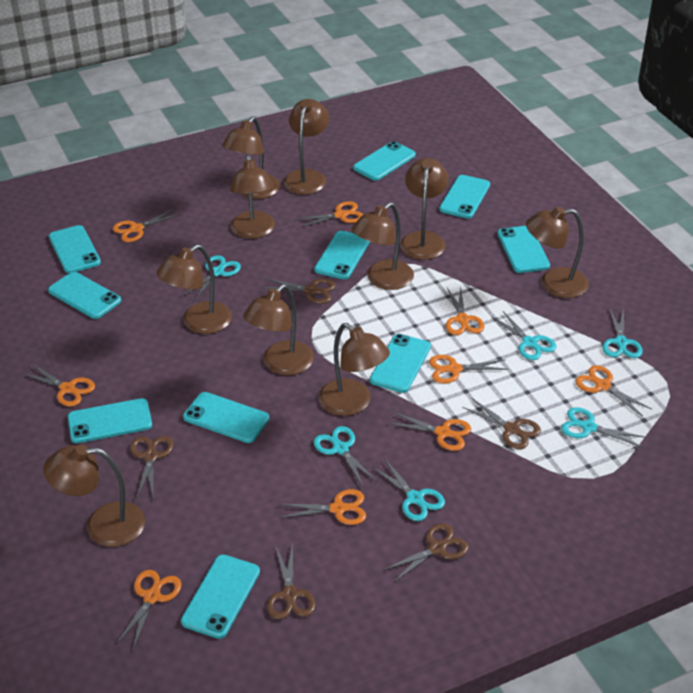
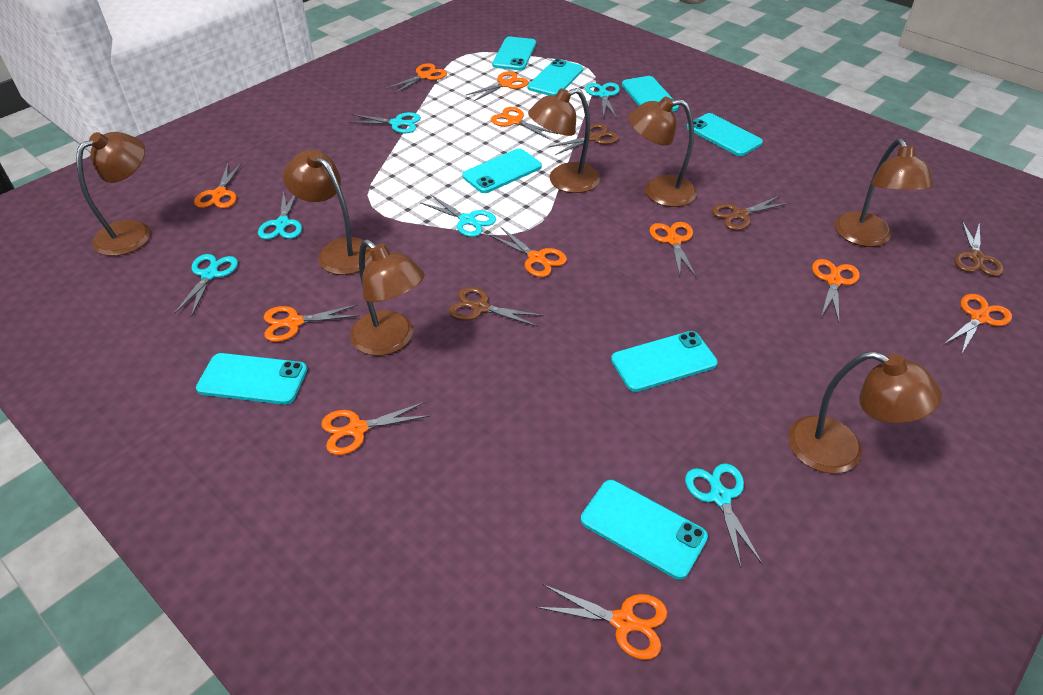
brown lamp: [43,445,145,547] [157,244,232,334] [222,116,280,199] [230,154,275,238] [243,284,314,375] [284,99,329,195] [318,323,390,416] [352,202,414,290] [400,158,449,260] [526,207,589,298] = 10 -> [76,132,151,256] [283,150,372,275] [350,239,425,356] [528,88,600,193] [628,96,697,207] [788,351,942,474] [835,139,934,247] = 7
brown scissors: [130,436,174,497] [263,278,336,304] [267,543,316,620] [384,523,469,583] [462,398,541,449] = 5 -> [449,287,544,327] [549,123,619,155] [712,196,790,230] [954,221,1004,276] = 4
orange scissors: [22,364,95,407] [113,209,181,242] [116,570,182,649] [278,489,366,525] [295,201,363,228] [388,412,471,451] [429,355,509,383] [446,286,485,335] [575,365,652,416] = 9 -> [194,162,242,208] [264,304,360,342] [321,402,431,455] [386,63,447,94] [466,71,529,101] [489,227,567,277] [491,107,558,139] [536,584,667,660] [649,222,697,278] [812,259,860,322] [943,294,1012,354] = 11
turquoise phone: [48,272,121,319] [49,225,101,273] [68,398,152,443] [181,555,260,639] [183,392,269,443] [314,231,370,279] [353,141,416,181] [370,334,431,393] [439,175,490,219] [497,226,550,273] = 10 -> [196,353,307,404] [462,148,542,193] [492,37,536,70] [528,59,583,95] [581,480,708,579] [611,331,718,392] [622,76,679,112] [687,113,763,156] = 8

